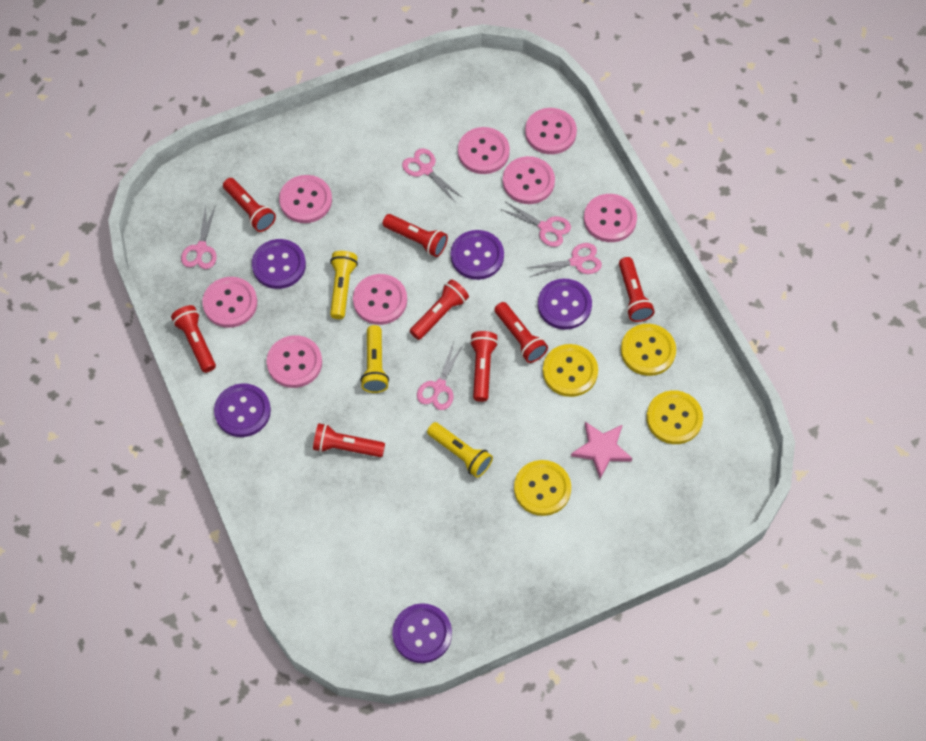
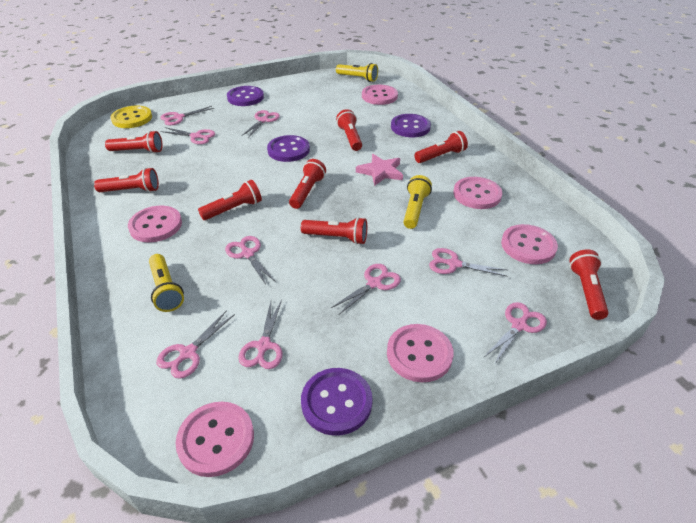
pink button: [202,277,257,328] [267,335,322,388] [279,175,332,223] [353,274,407,325] [458,127,510,174] [503,156,555,204] [525,108,577,154] [584,194,637,242] = 8 -> [128,205,182,243] [176,402,254,477] [362,85,398,105] [387,324,453,382] [453,177,502,209] [501,224,558,264] = 6
pink scissors: [181,206,217,269] [402,148,463,203] [417,342,463,410] [500,201,571,247] [528,243,602,277] = 5 -> [156,310,235,379] [160,106,214,125] [160,127,215,144] [225,236,276,285] [238,300,283,369] [241,110,280,138] [331,264,401,315] [429,248,508,277] [484,302,547,365] = 9
purple button: [214,383,271,437] [252,239,306,289] [392,603,452,663] [451,230,504,280] [538,279,592,330] = 5 -> [227,86,264,106] [267,135,310,162] [301,368,373,436] [391,114,431,137] = 4
yellow button: [514,460,571,516] [543,344,598,397] [621,324,676,376] [646,390,703,444] = 4 -> [111,105,152,128] = 1

